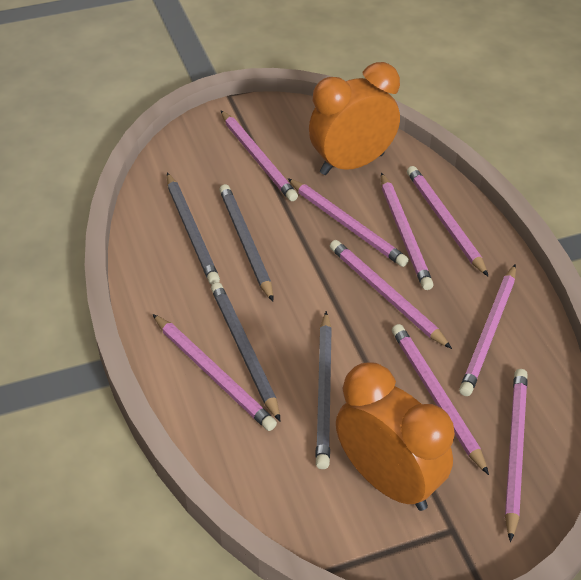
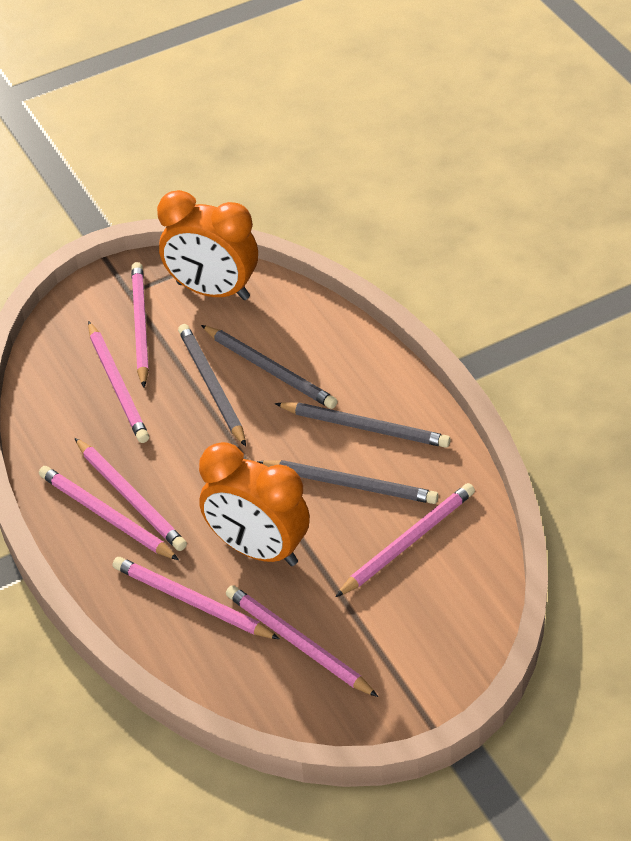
pink pencil: [153,314,277,431] [221,111,298,201] [288,178,409,267] [330,240,452,349] [381,173,434,290] [392,324,489,475] [407,166,489,277] [459,264,516,396] [505,369,528,542] = 9 -> [39,466,179,560] [75,438,187,551] [88,321,149,443] [113,557,280,639] [131,262,149,388] [226,585,378,697] [336,483,475,597] = 7

